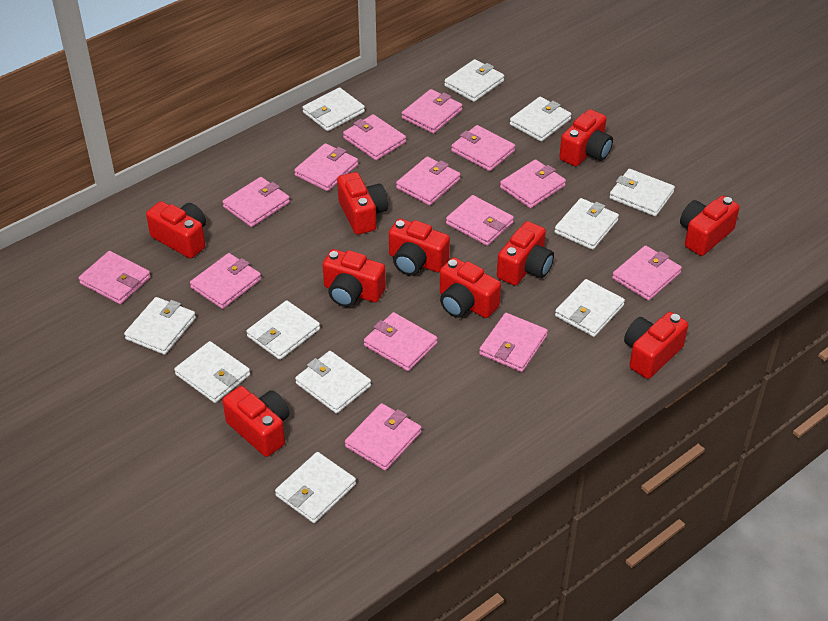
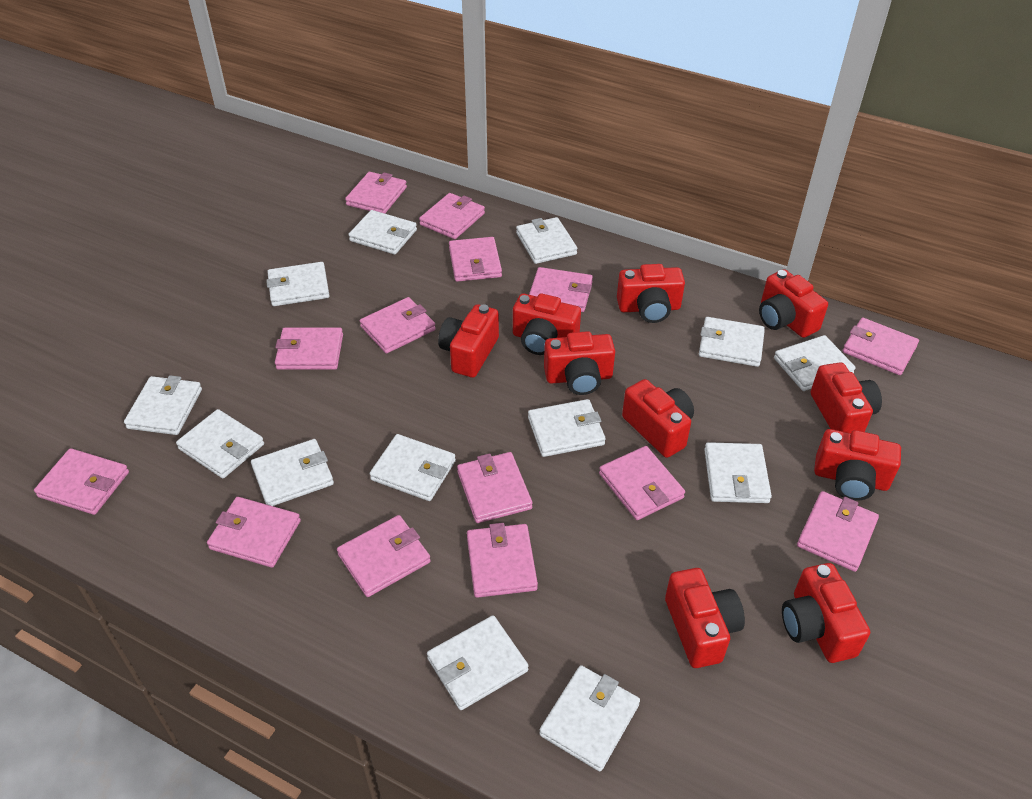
white wallet: [124,297,196,355] [174,341,250,403] [246,300,320,360] [275,452,356,523] [295,351,371,414] [302,87,365,131] [444,59,504,102] [510,97,572,142] [554,198,619,250] [555,279,625,337] [609,169,675,216] = 11 -> [124,375,202,435] [176,409,264,478] [251,439,334,506] [266,262,330,306] [348,210,417,254] [370,434,456,501] [427,615,529,710] [516,217,577,264] [528,399,606,457] [539,665,640,772] [699,317,765,367] [704,442,772,503] [774,335,856,391] = 13

